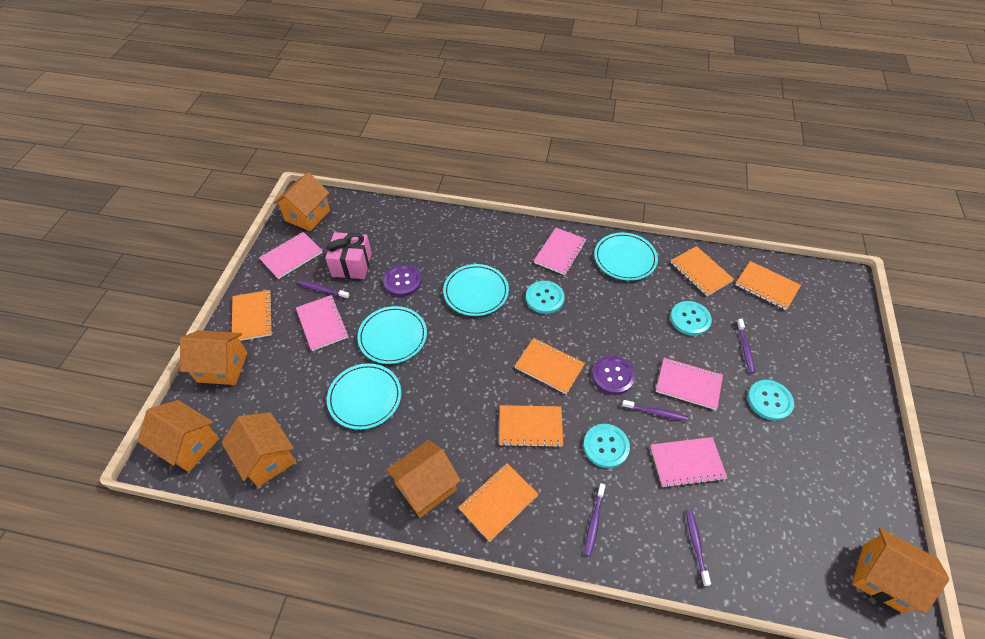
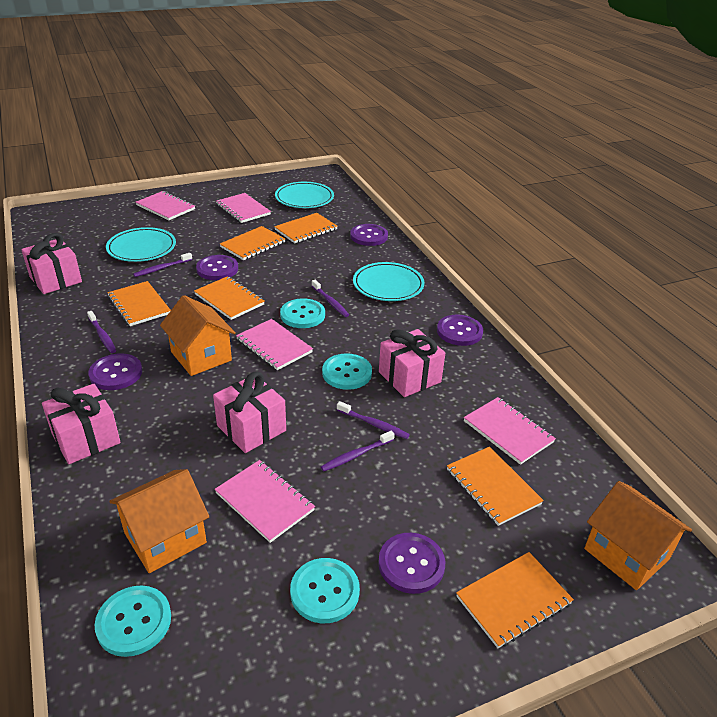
orange house: [137,400,219,472] [180,330,247,385] [221,412,296,487] [274,172,330,231] [386,440,461,518] [852,528,949,614] = 6 -> [109,469,209,573] [160,295,236,376] [584,481,692,590] = 3
pink gift: [325,232,372,279] = 1 -> [21,233,82,294] [42,384,121,464] [213,372,286,453] [379,329,445,397] = 4
purple button: [383,264,422,297] [592,356,635,395] = 2 -> [88,353,142,390] [196,255,238,280] [350,224,388,246] [378,533,446,594] [437,315,483,346] = 5
turquoise plate: [327,363,401,430] [357,306,427,364] [443,264,509,316] [594,233,658,281] = 4 -> [106,227,176,262] [275,182,334,208] [353,262,424,301] = 3

